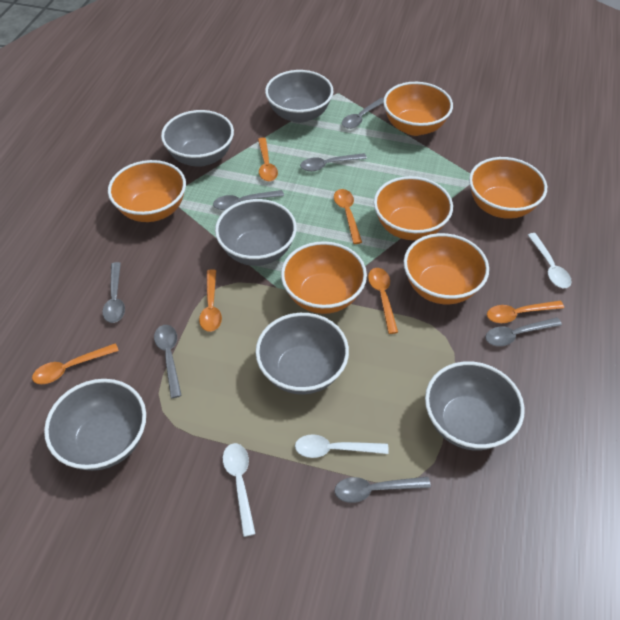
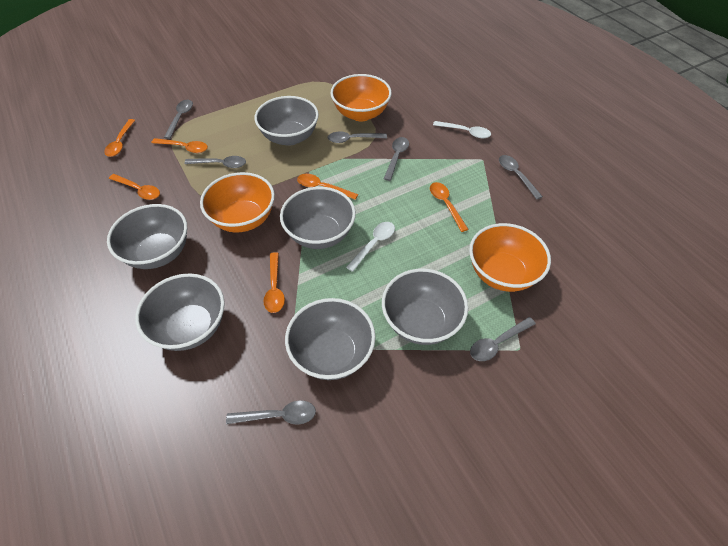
orange bowl: [108,160,186,222] [281,241,367,314] [374,176,453,240] [383,82,453,136] [404,233,489,304] [469,157,547,219] = 6 -> [200,172,275,233] [330,74,392,121] [469,223,551,292] = 3
white spoon: [223,443,255,537] [295,434,389,458] [528,233,572,288] = 3 -> [346,222,395,272] [433,121,491,138] = 2

